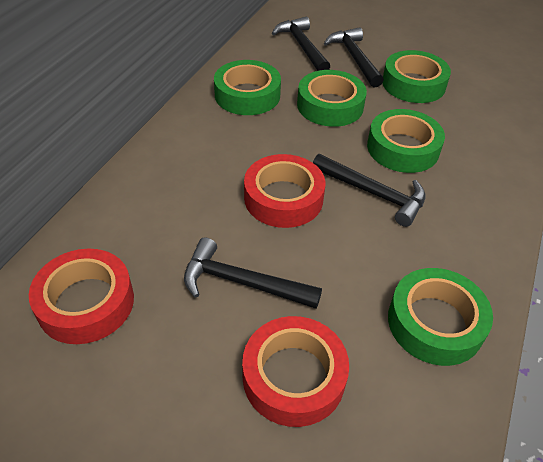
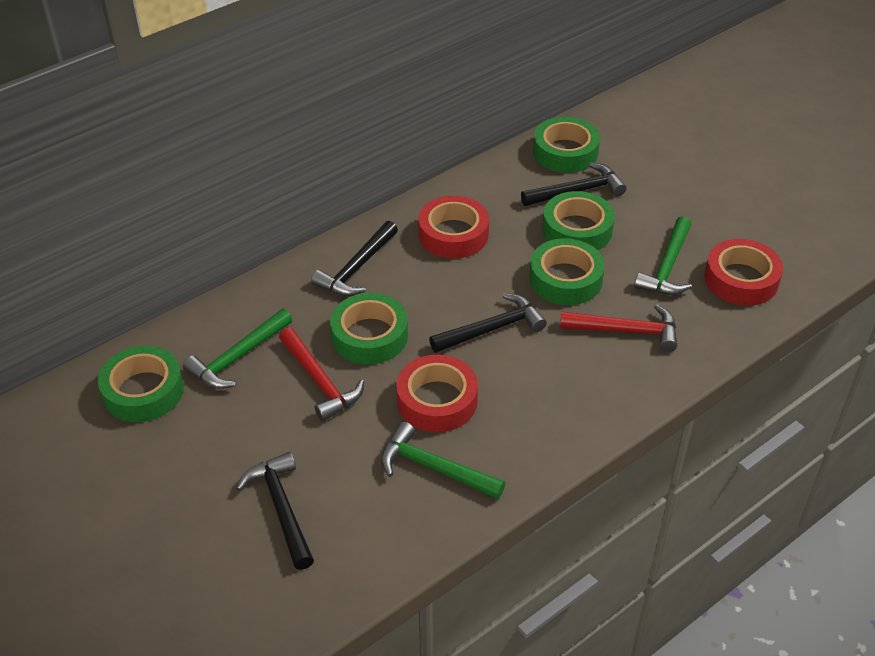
green hammer: none = 0 -> [183,309,292,389] [381,422,505,499] [634,216,692,295] = 3
red hammer: none = 0 -> [279,327,364,421] [560,304,677,352] = 2

